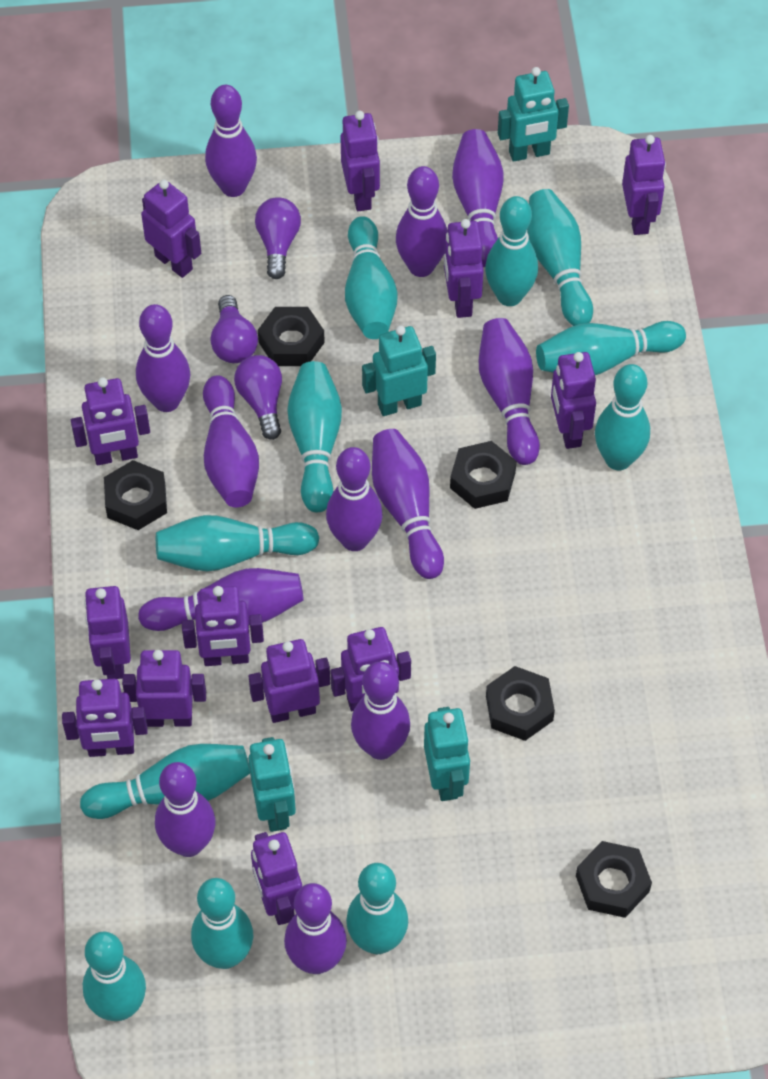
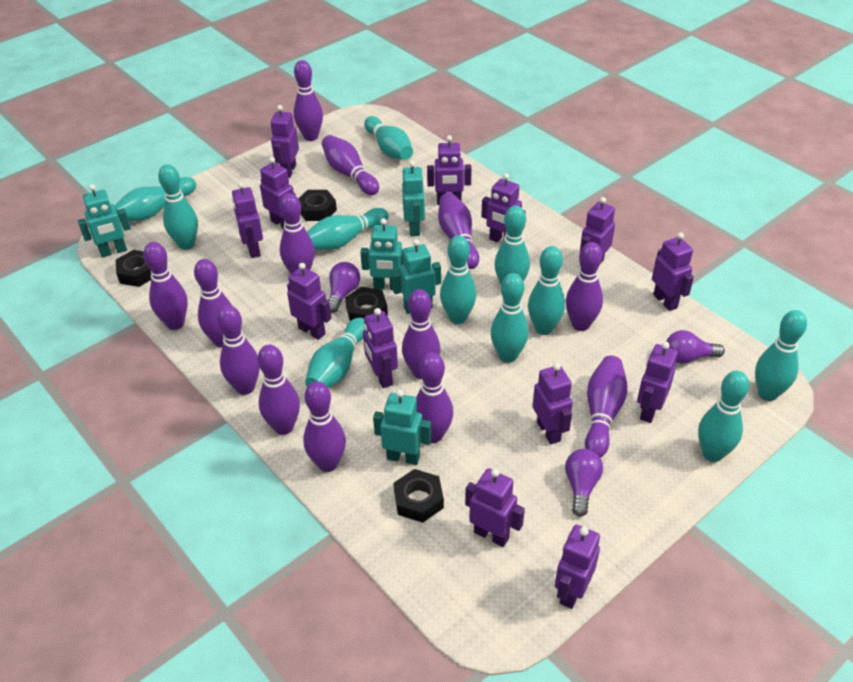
black nut: [104,460,167,530] [258,307,325,366] [450,441,517,509] [486,666,555,741] [576,841,652,918] = 5 -> [116,250,151,287] [298,190,337,221] [345,287,388,321] [394,469,444,523] = 4
purple bowling pin: [136,304,190,412] [138,568,304,631] [155,762,215,857] [203,375,259,507] [205,85,257,197] [284,883,347,974] [326,447,383,551] [351,662,410,760] [372,429,444,579] [396,166,448,277] [452,129,503,267] [478,318,540,465] = 12 -> [143,242,188,330] [194,259,232,347] [217,305,260,395] [258,345,300,435] [280,193,315,274] [294,60,323,141] [303,381,346,472] [322,135,379,195] [402,289,440,379] [416,352,453,443] [438,193,479,269] [566,242,603,331] [585,356,628,458] = 13
turquoise robot: [249,737,296,832] [362,325,436,416] [424,707,470,801] [498,67,569,162] = 4 -> [78,184,131,257] [360,218,403,290] [373,390,431,465] [392,239,441,314] [402,161,425,236] = 5

